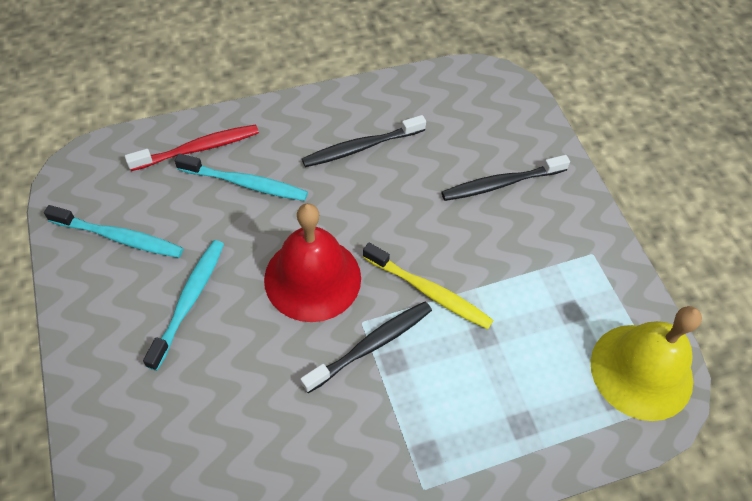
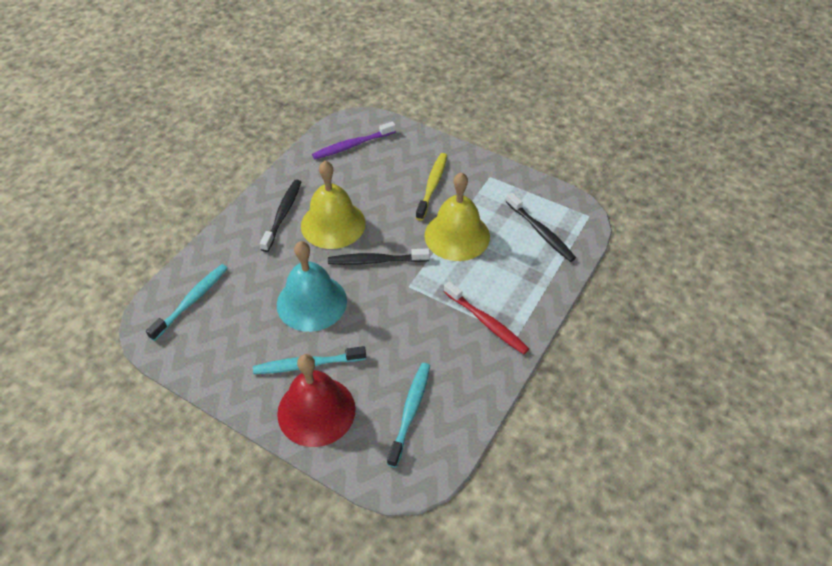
purple toothbrush: none = 0 -> [312,122,396,159] = 1
turquoise bell: none = 0 -> [277,241,347,332] = 1
yellow bell: [591,306,702,421] = 1 -> [301,161,366,249] [425,172,490,261] = 2

